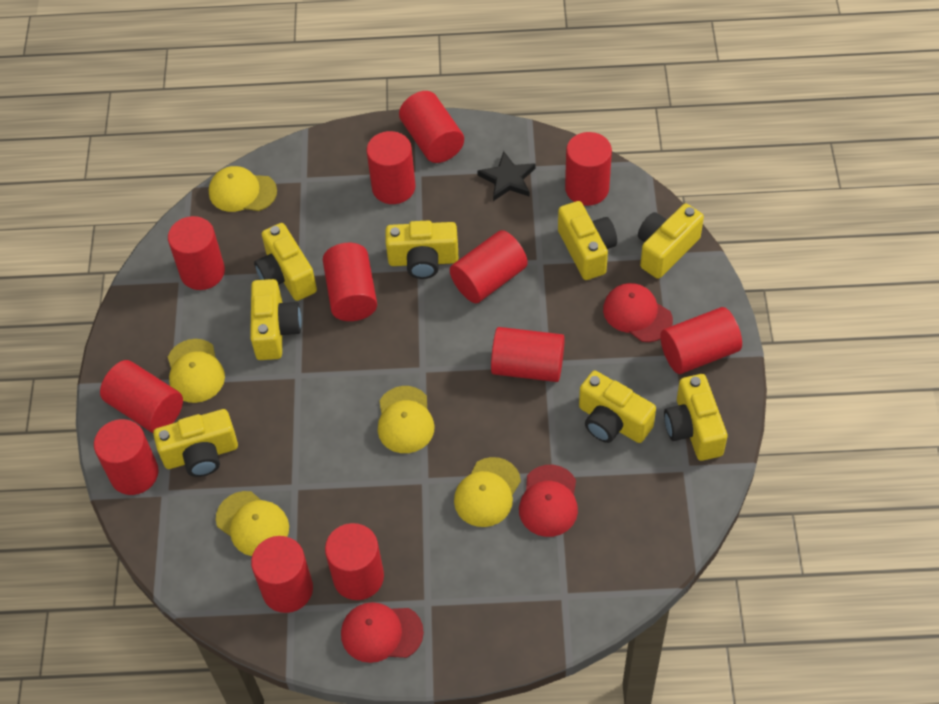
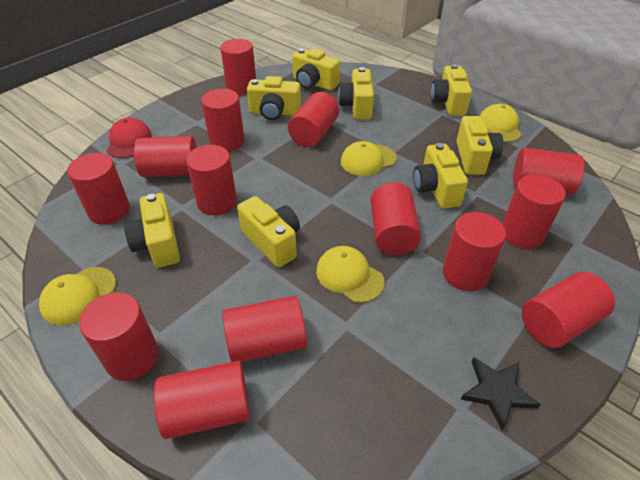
red cap: [341,602,424,663] [519,465,578,537] [603,283,673,342] = 3 -> [107,118,152,158] = 1
red cylinder: [94,419,159,495] [100,360,183,433] [168,216,225,290] [251,536,313,613] [323,243,377,321] [325,523,384,600] [366,131,415,204] [399,91,464,163] [450,230,528,303] [491,327,565,382] [565,132,612,206] [660,307,742,374] = 12 -> [67,153,130,225] [79,293,159,381] [134,136,197,177] [154,361,250,439] [186,145,237,215] [201,89,245,151] [220,39,256,95] [222,296,307,362] [288,92,339,147] [371,182,421,255] [443,212,506,291] [502,174,566,249] [513,148,584,195] [522,272,615,348] = 14
yellow cap: [168,339,225,403] [209,166,277,212] [216,491,289,556] [378,386,434,453] [454,457,521,527] = 5 -> [39,267,116,325] [316,246,385,303] [341,141,397,176] [480,104,521,142] = 4

